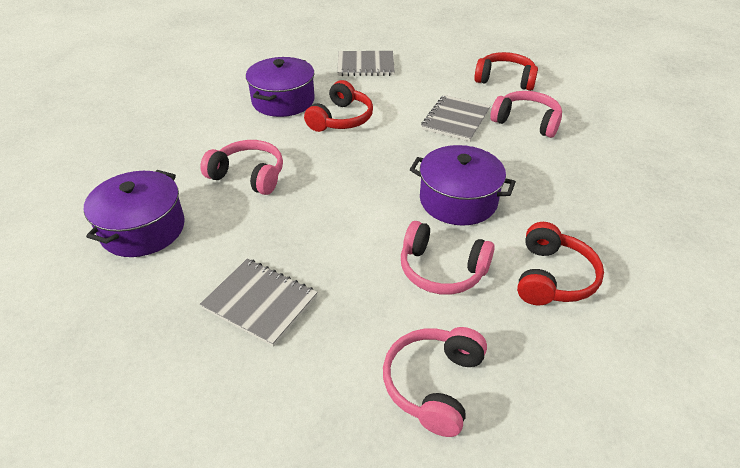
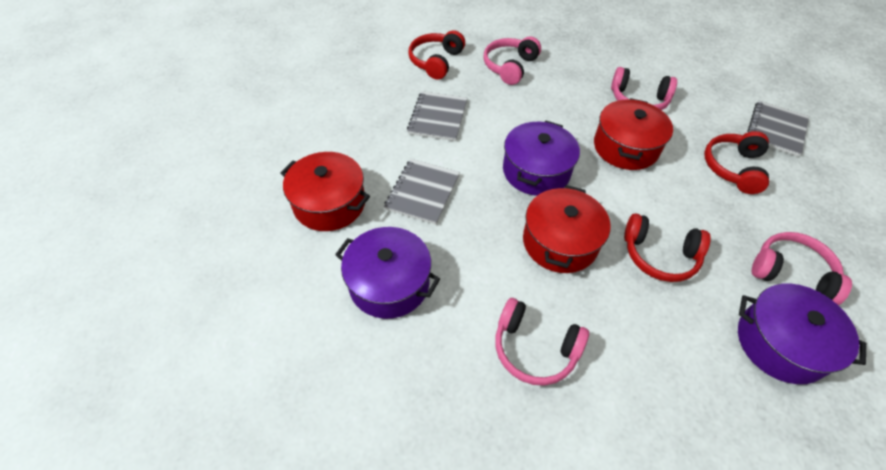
red pot: none = 0 -> [280,152,370,231] [523,185,611,273] [594,98,673,170] = 3

